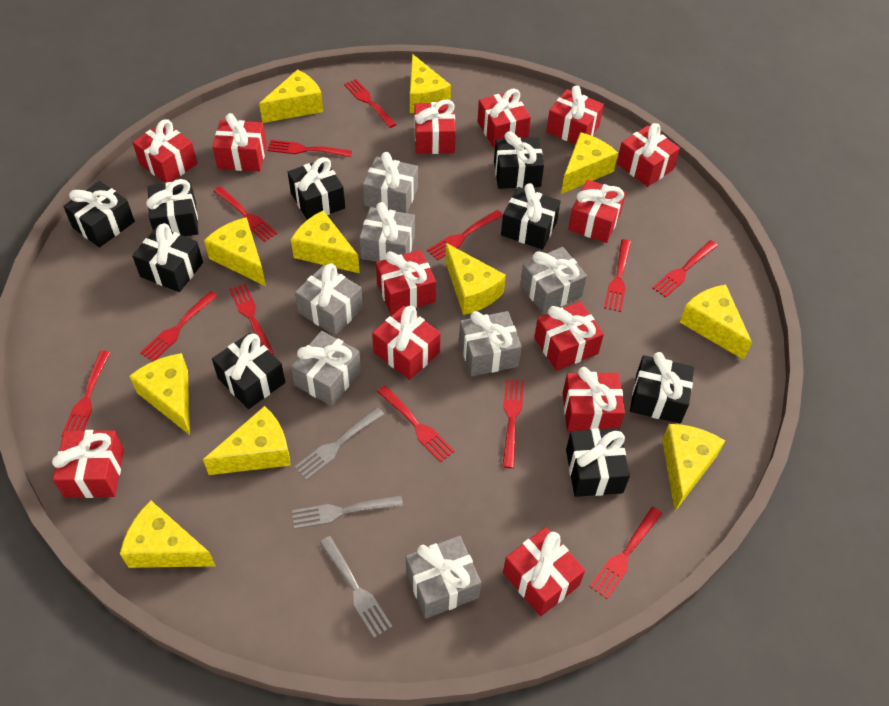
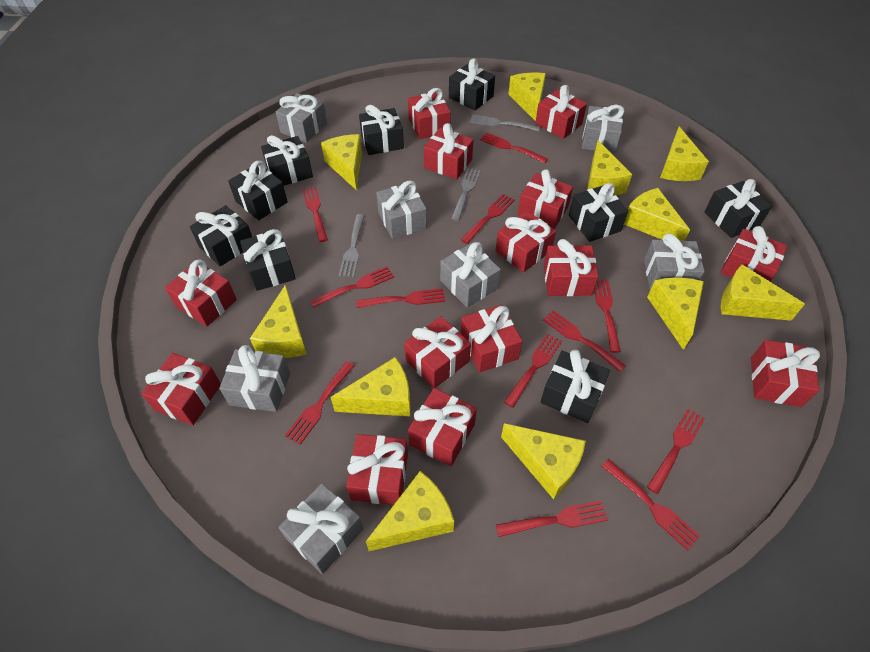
red gift: [52,430,124,498] [133,120,198,183] [213,113,267,172] [372,306,441,380] [376,250,436,315] [415,100,456,154] [478,89,531,148] [503,527,585,616] [534,301,604,371] [546,85,604,145] [563,367,625,432] [568,180,626,243] [617,123,680,187] = 13 -> [141,353,221,425] [165,259,237,327] [346,434,408,505] [404,316,471,388] [408,88,451,139] [408,388,477,466] [424,123,473,180] [461,305,522,373] [496,211,556,272] [518,169,573,229] [535,85,587,139] [544,239,598,296] [720,226,787,281] [751,340,820,407] = 14

